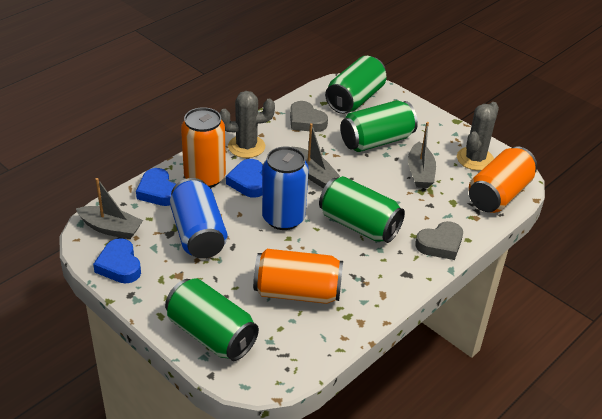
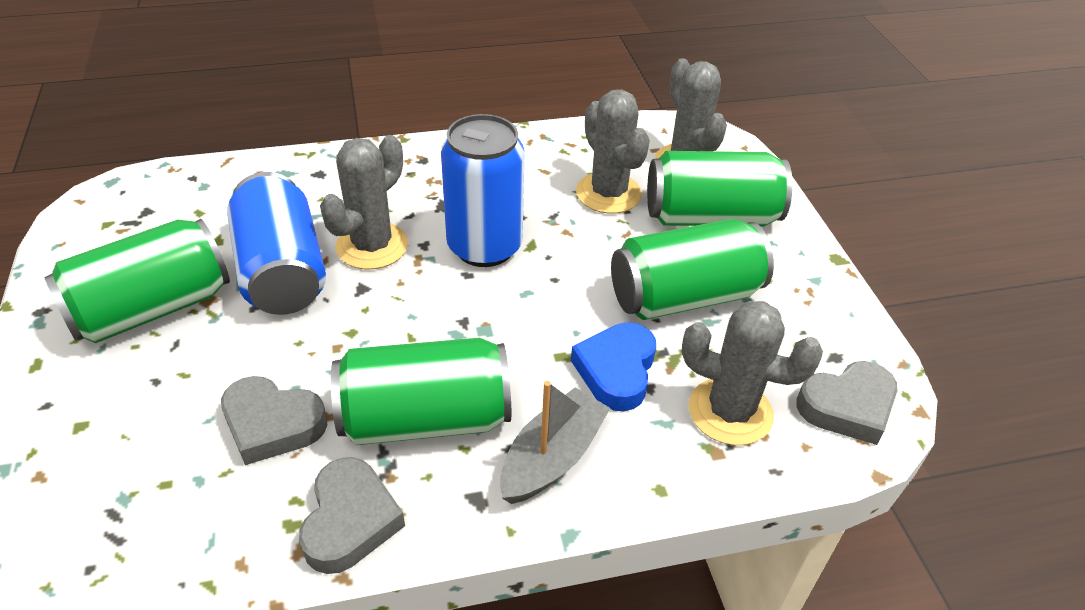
blue heart: [93,238,141,284] [136,168,176,206] [226,159,263,198] = 3 -> [571,323,656,411] = 1
grey boat: [76,178,143,239] [291,123,340,189] [408,122,436,188] = 3 -> [500,381,610,504] = 1
grey cactus: [219,91,275,158] [457,102,499,171] = 2 -> [320,135,408,269] [576,90,650,214] [655,58,727,159] [682,301,823,445] = 4
grey heart: [290,101,328,132] [415,221,463,260] = 2 -> [221,376,328,465] [299,457,405,574] [797,361,898,445] = 3
orange can: [181,107,226,188] [253,249,343,304] [469,146,537,213] = 3 -> none = 0

